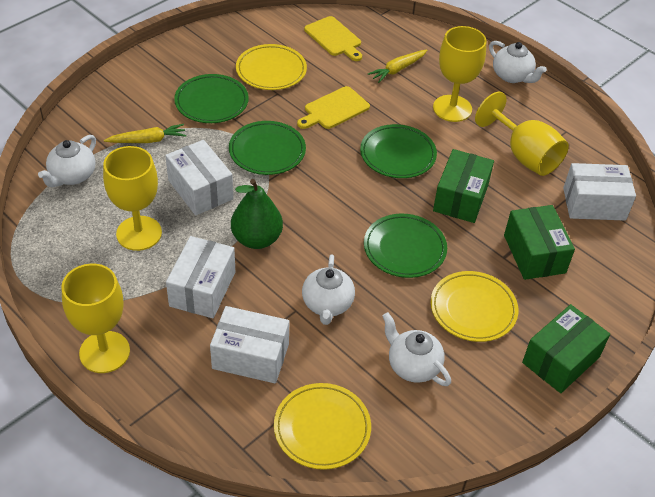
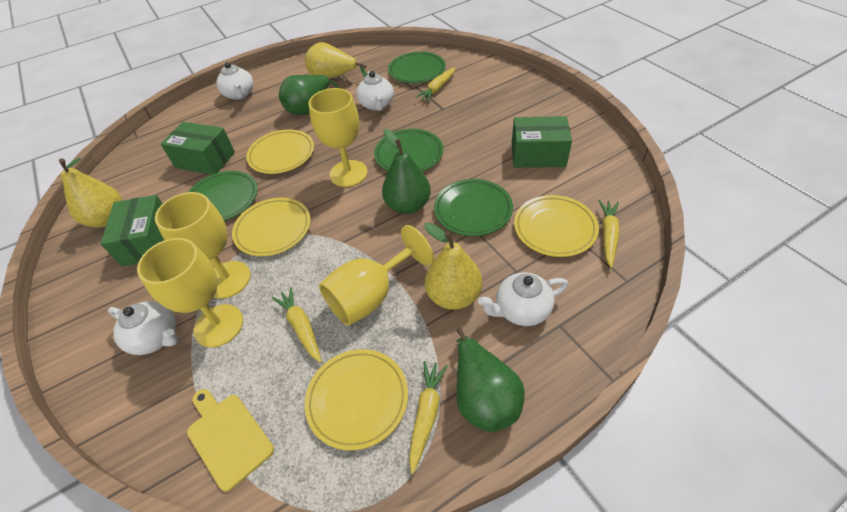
green pear: [231,179,283,249] = 1 -> [279,75,339,115] [382,129,431,214] [456,328,525,432] = 3
white box: [165,140,233,215] [166,236,235,318] [210,306,289,383] [563,163,636,221] = 4 -> none = 0
yellow carrot: [104,124,186,143] [368,49,427,83] = 2 -> [272,287,322,363] [409,361,448,474] [416,67,455,102] [599,200,620,268] = 4
yellow cutting board: [297,86,370,129] [304,16,362,61] = 2 -> [187,389,274,492] = 1
yellow pear: none = 0 -> [59,158,122,228] [305,42,367,78] [425,223,482,310] = 3
yellow plate: [236,44,307,90] [274,383,371,470] [431,271,518,342] = 3 -> [232,198,311,256] [246,129,314,174] [304,349,408,450] [514,195,599,257] = 4

